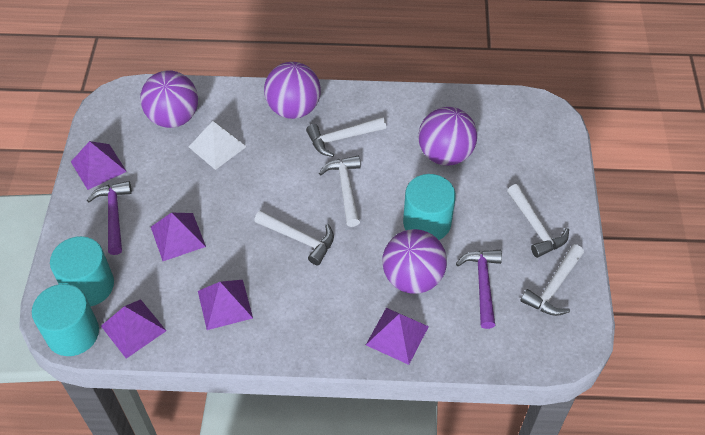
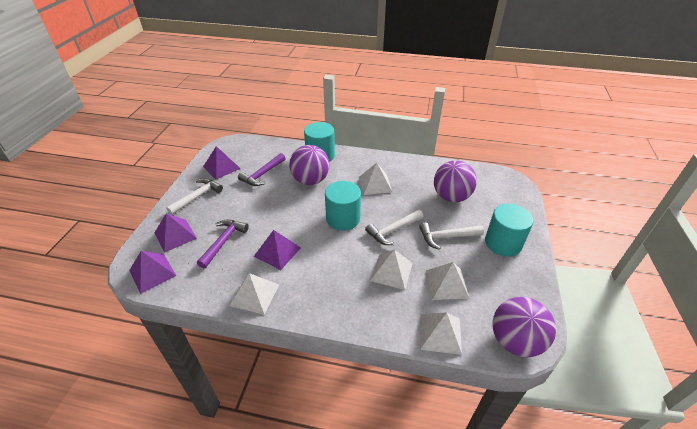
purple ball: [140,71,198,128] [264,62,321,119] [382,229,447,294] [418,107,477,166] = 4 -> [289,145,329,185] [434,160,477,202] [493,297,556,357] = 3
purple pyramid: [71,141,127,190] [101,299,166,359] [151,213,206,261] [198,280,253,330] [366,308,429,365] = 5 -> [129,251,176,294] [154,213,197,253] [203,146,241,179] [254,230,301,270] = 4
white hammer: [254,210,334,265] [306,117,386,157] [319,156,361,227] [507,184,569,258] [520,244,584,316] = 5 -> [166,178,223,215] [365,210,423,245] [419,223,484,250] = 3
white pyramid: [189,121,247,170] = 1 -> [230,273,279,315] [359,163,392,195] [370,250,413,290] [420,312,462,355] [426,262,470,300] = 5

